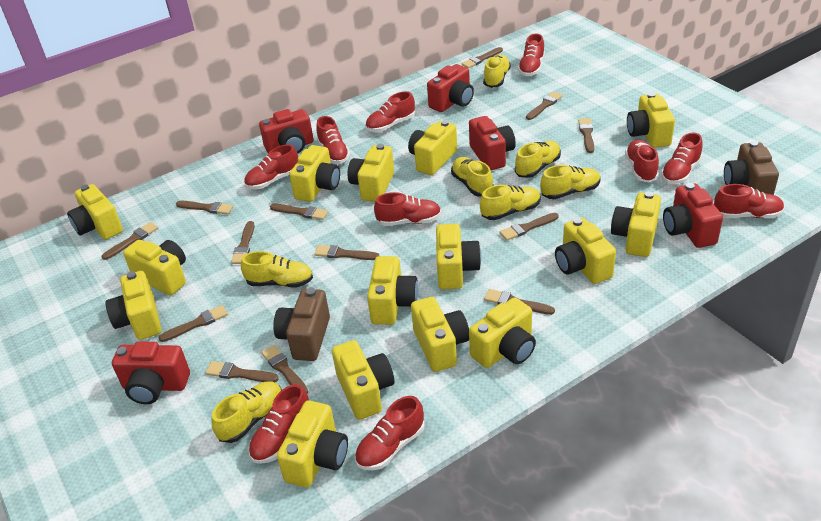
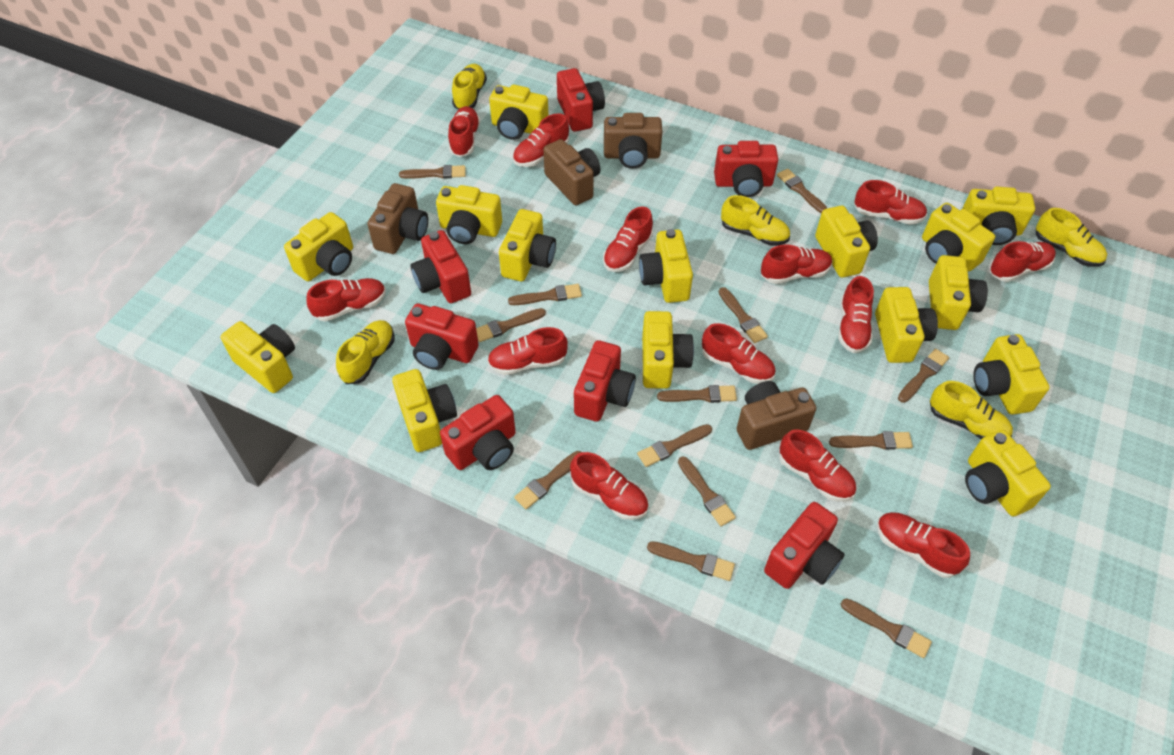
brown camera: [273,288,330,361] [724,141,779,195] = 2 -> [367,183,428,254] [543,139,601,205] [604,113,662,169] [736,381,816,450] = 4
red camera: [112,341,190,404] [259,109,314,153] [427,64,474,112] [469,116,516,170] [663,183,723,248] = 5 -> [405,303,479,370] [411,230,471,303] [440,395,516,470] [557,68,605,132] [574,340,636,422] [714,141,778,197] [764,502,844,589] = 7
red shoe: [244,144,298,189] [249,384,309,464] [316,116,350,164] [355,396,425,470] [365,91,415,132] [374,192,441,226] [518,33,545,76] [625,139,659,182] [661,132,703,184] [714,184,785,218] = 10 -> [306,278,386,321] [448,106,480,157] [487,327,568,375] [513,113,569,167] [570,452,649,520] [603,206,653,272] [702,323,775,384] [761,244,832,284] [779,429,856,502] [838,276,874,353] [854,180,927,225] [877,512,970,578] [989,241,1056,282] = 13
yellow shoe: [211,381,282,443] [241,251,313,287] [451,157,494,197] [480,185,541,220] [483,54,511,88] [515,141,561,178] [540,165,601,199] = 7 -> [336,320,395,384] [452,64,487,109] [721,195,790,246] [930,381,1013,439] [1036,208,1107,267] = 5

